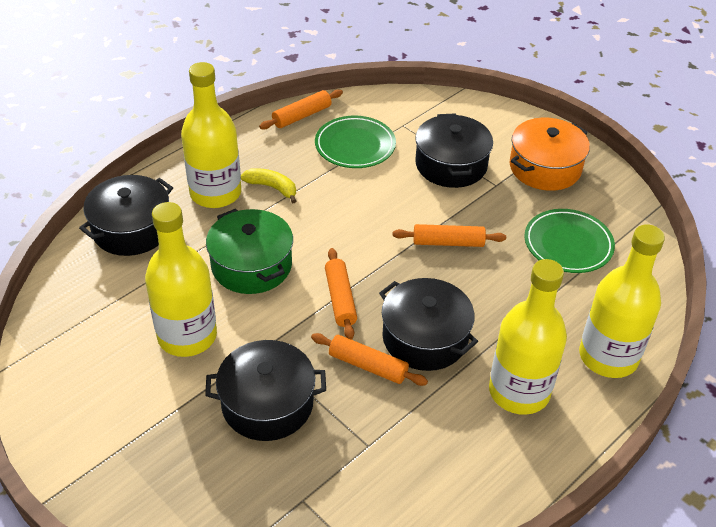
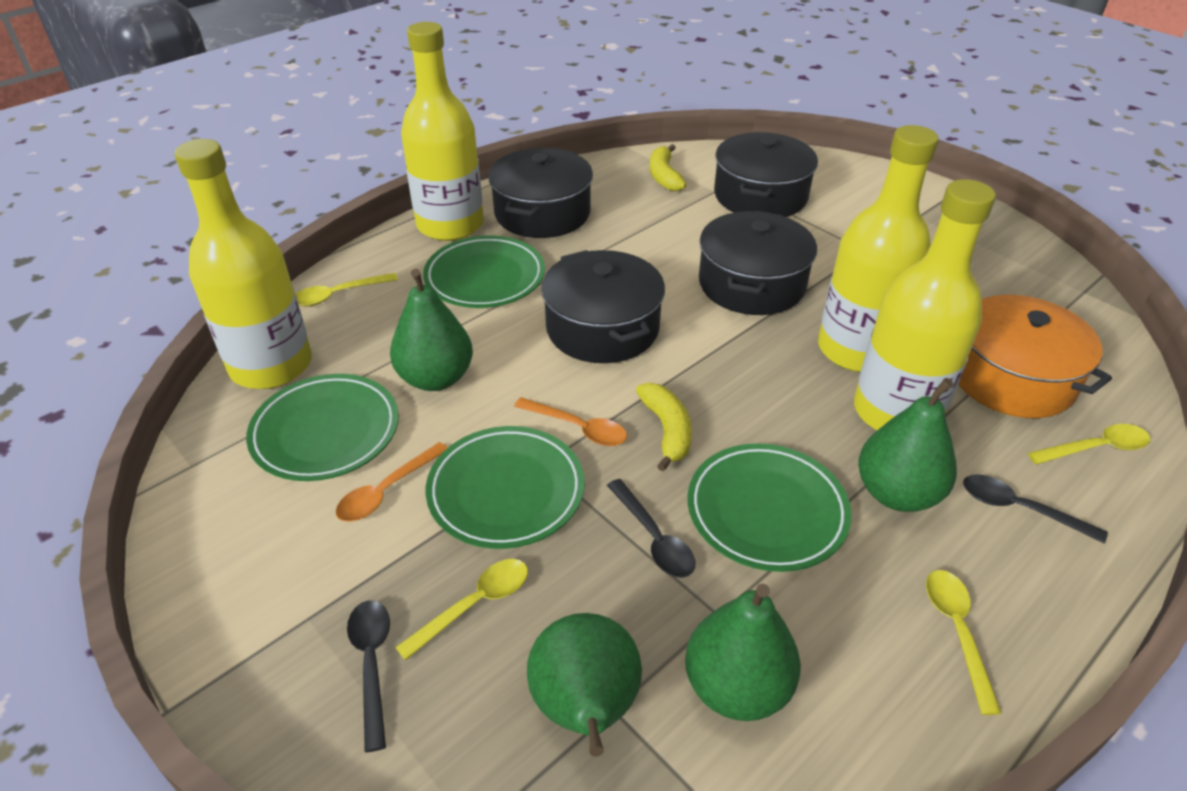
black spoon: none = 0 -> [347,601,390,752] [607,479,695,578] [963,474,1107,544] = 3
green pear: none = 0 -> [390,269,473,391] [527,613,642,757] [685,583,801,721] [858,378,957,512] = 4
green plate: [315,116,396,168] [524,209,615,273] = 2 -> [246,374,399,481] [423,235,545,308] [426,426,585,549] [688,443,852,572] = 4
green pot: [206,209,293,294] = 1 -> none = 0
orange rolling pin: [259,89,343,130] [311,333,428,386] [325,248,357,340] [393,224,506,247] = 4 -> none = 0
orange spoon: none = 0 -> [336,442,447,522] [514,397,627,446] = 2
yellow banana: [241,168,296,203] = 1 -> [636,383,692,471] [650,144,686,191] = 2
yellow spoon: none = 0 -> [296,273,398,307] [395,559,528,661] [926,570,1002,715] [1028,424,1150,464] = 4

